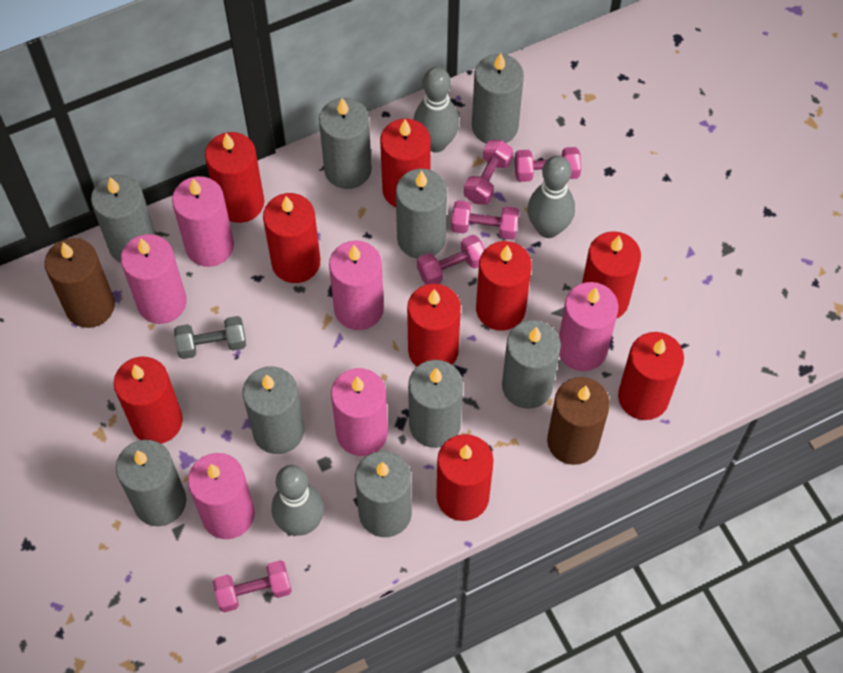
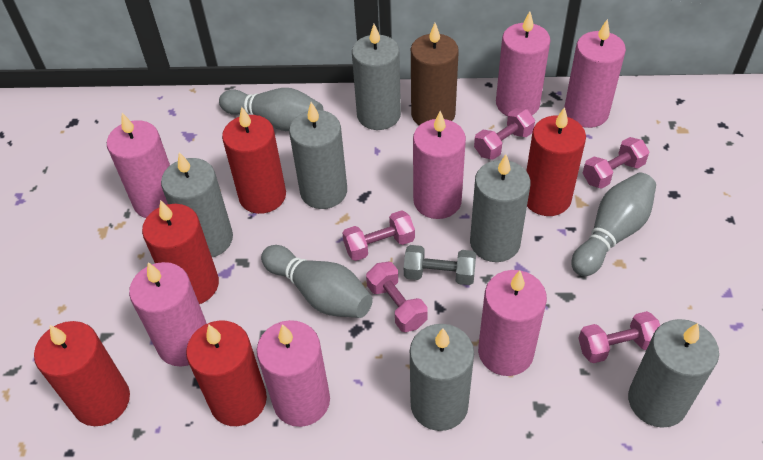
brown candle: [45,238,115,328] [547,377,610,465] = 2 -> [411,23,459,126] = 1
grey candle: [91,175,156,263] [116,440,186,526] [242,366,304,454] [319,98,372,189] [355,451,412,537] [396,169,447,259] [408,360,463,448] [472,53,524,144] [502,320,561,409] = 9 -> [161,152,233,257] [289,102,347,209] [352,24,401,130] [410,324,474,431] [470,154,531,262] [628,319,719,428] = 6
pink candle: [121,234,187,324] [172,176,234,267] [188,453,255,539] [329,240,384,330] [331,368,388,456] [559,282,619,371] = 6 -> [107,113,170,218] [129,262,207,367] [257,320,330,427] [413,111,466,219] [478,270,547,376] [496,11,550,116] [564,19,626,128] = 7
red candle: [114,356,183,444] [205,132,264,223] [263,193,320,283] [380,119,431,207] [407,284,461,367] [436,434,494,521] [476,241,532,331] [582,231,641,319] [618,332,684,420] = 9 -> [34,321,130,426] [142,200,219,304] [186,320,267,426] [222,107,286,214] [526,107,586,216] = 5

